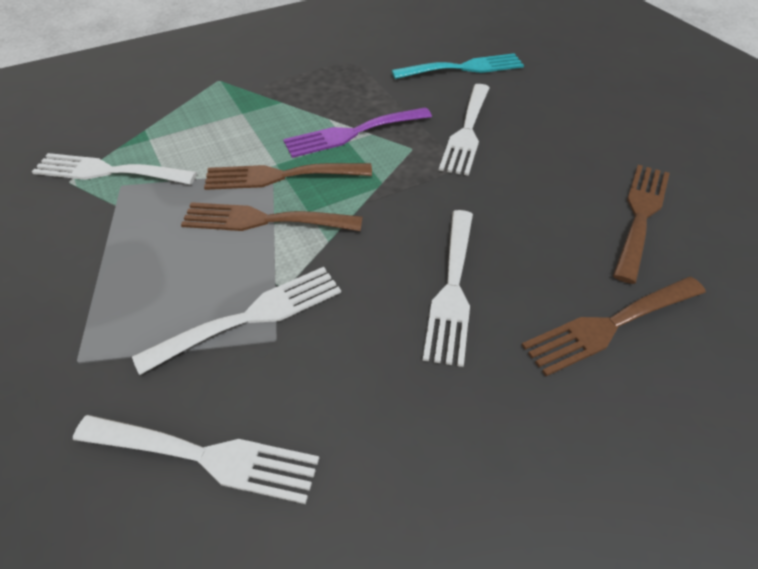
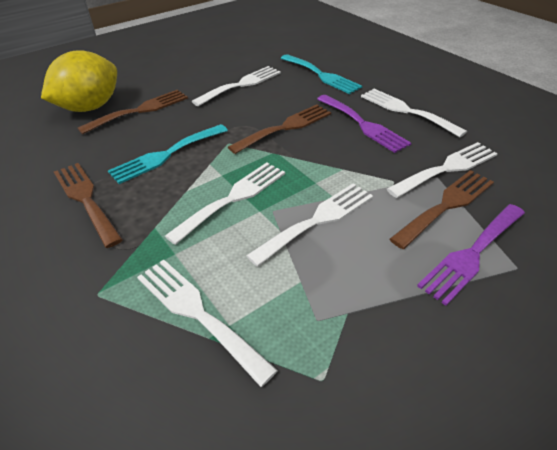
purple fork: [283,107,432,158] = 1 -> [317,95,411,153] [417,204,525,306] = 2
turquoise fork: [391,53,524,79] = 1 -> [108,124,228,184] [281,54,362,94] = 2
white fork: [32,153,197,185] [73,415,319,504] [132,267,341,375] [423,210,473,367] [439,84,490,176] = 5 -> [137,259,278,387] [165,162,285,245] [192,66,281,106] [246,183,373,267] [361,89,467,137] [387,142,498,198] = 6
yellow lemon: none = 0 -> [41,50,117,112] = 1

